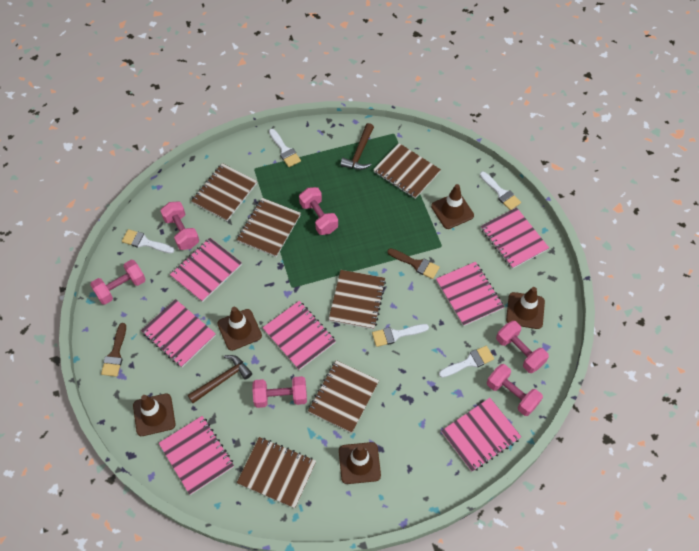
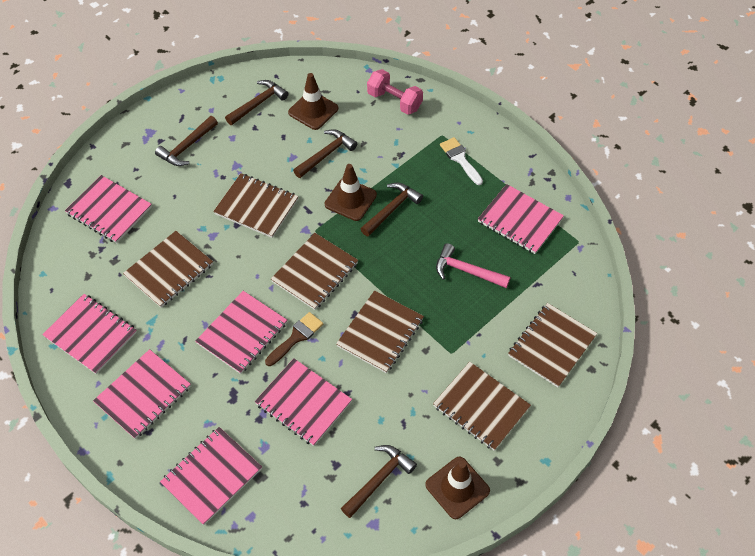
brown brush: [101,323,126,377] [387,248,440,279] = 2 -> [265,312,323,366] = 1
brown hammer: [187,355,252,403] [340,123,374,170] = 2 -> [155,116,218,166] [225,80,288,125] [293,129,357,178] [341,445,417,518] [361,183,423,236] = 5
brown traffic cone: [133,394,175,436] [217,307,262,351] [339,442,381,484] [431,184,474,229] [506,287,545,329] = 5 -> [288,73,338,130] [325,164,377,221] [425,457,490,519] = 3
pink dumbbell: [90,260,146,305] [160,201,199,250] [252,376,307,408] [299,187,338,235] [487,364,543,416] [496,321,549,373] = 6 -> [367,69,423,114] = 1
pink hammer: none = 0 -> [436,243,510,288] = 1
white brush: [122,229,174,253] [269,129,301,167] [372,324,429,347] [439,346,494,378] [480,172,521,210] = 5 -> [440,137,483,185] = 1

